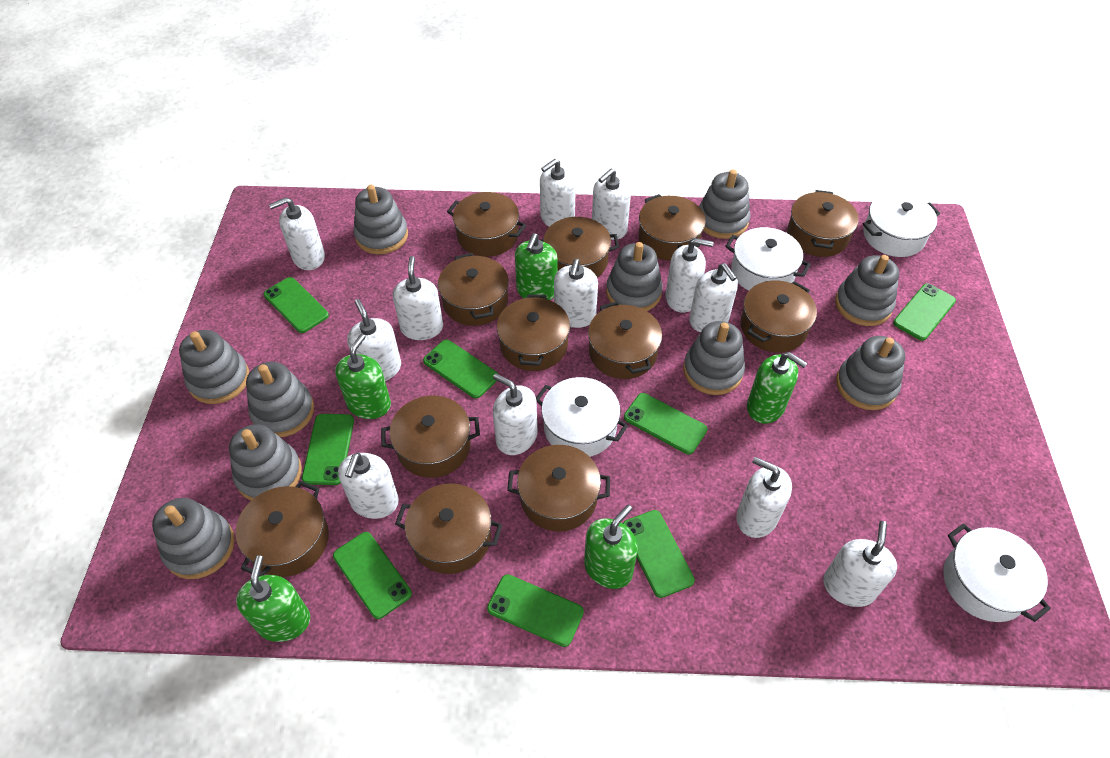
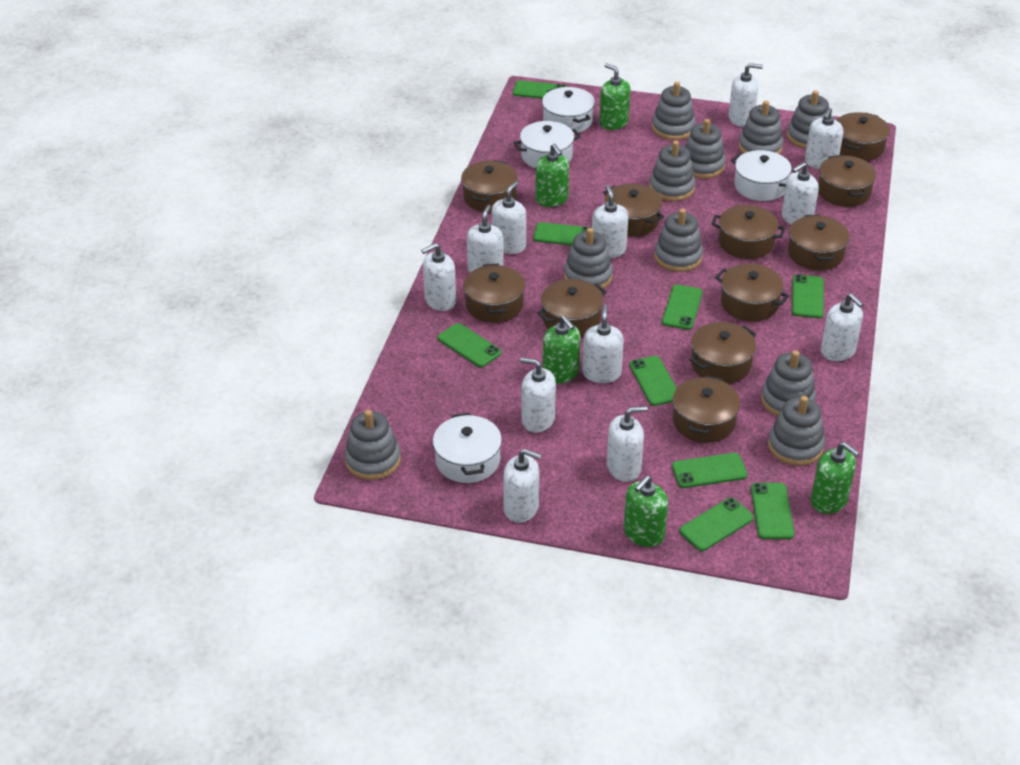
brown pot: [236,481,329,577] [381,395,480,478] [395,483,502,574] [438,253,509,326] [447,192,526,257] [497,294,570,371] [507,445,610,532] [541,217,619,278] [588,301,662,379] [639,194,706,261] [741,280,817,353] [787,190,859,257] = 12 -> [461,160,518,212] [463,264,525,323] [537,279,607,337] [603,184,664,237] [673,375,740,443] [689,322,756,384] [712,205,785,259] [715,264,789,322] [788,215,849,270] [818,155,876,207] [836,112,890,161] = 11
green phone: [264,277,329,333] [302,414,354,485] [333,532,412,619] [423,340,498,399] [487,574,584,647] [623,510,695,598] [624,393,707,454] [893,283,956,341] = 8 -> [438,323,502,367] [513,80,567,99] [533,222,592,246] [629,356,677,406] [662,285,703,330] [672,453,748,488] [679,498,754,551] [751,483,795,539] [792,274,824,318] = 9

